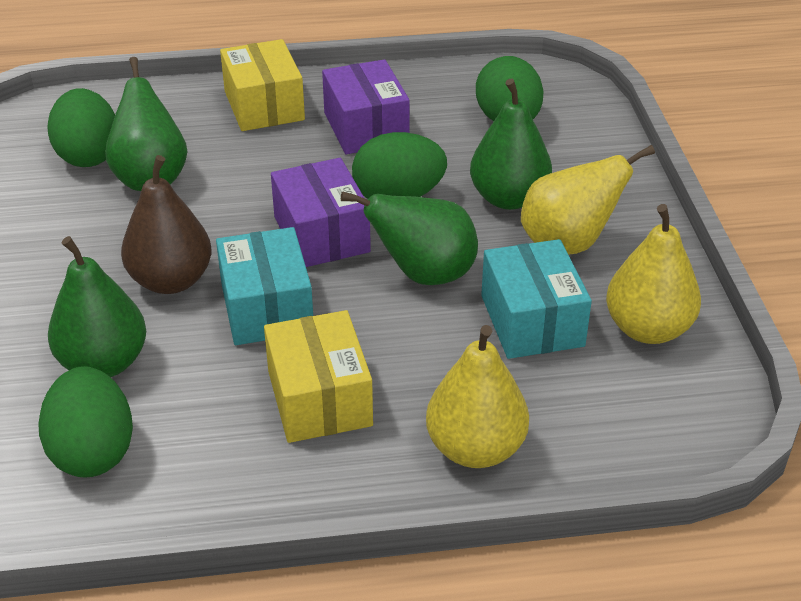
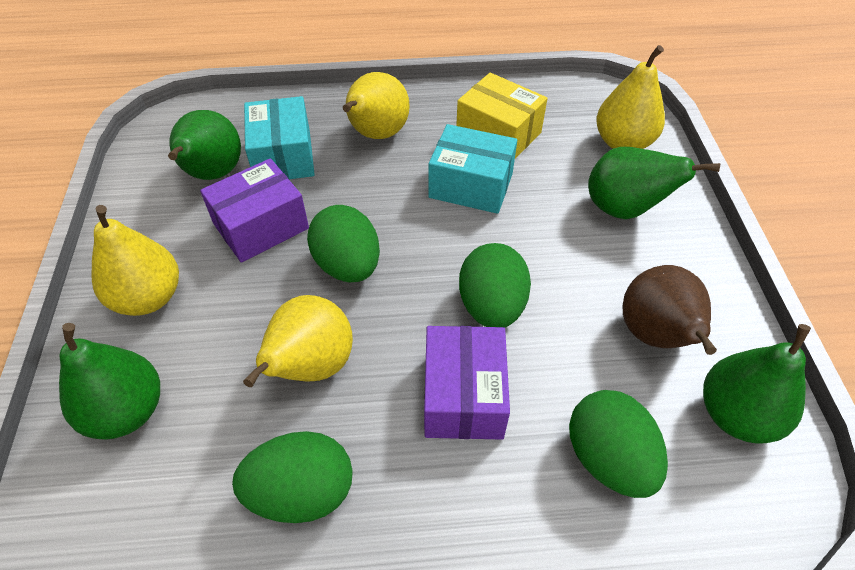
yellow box: [220,39,305,131] [264,310,373,443] = 2 -> [456,73,548,159] = 1
yellow pear: [426,325,529,468] [521,145,655,255] [606,204,701,344] = 3 -> [91,205,179,316] [243,295,353,387] [343,72,410,139] [596,45,665,149] = 4

